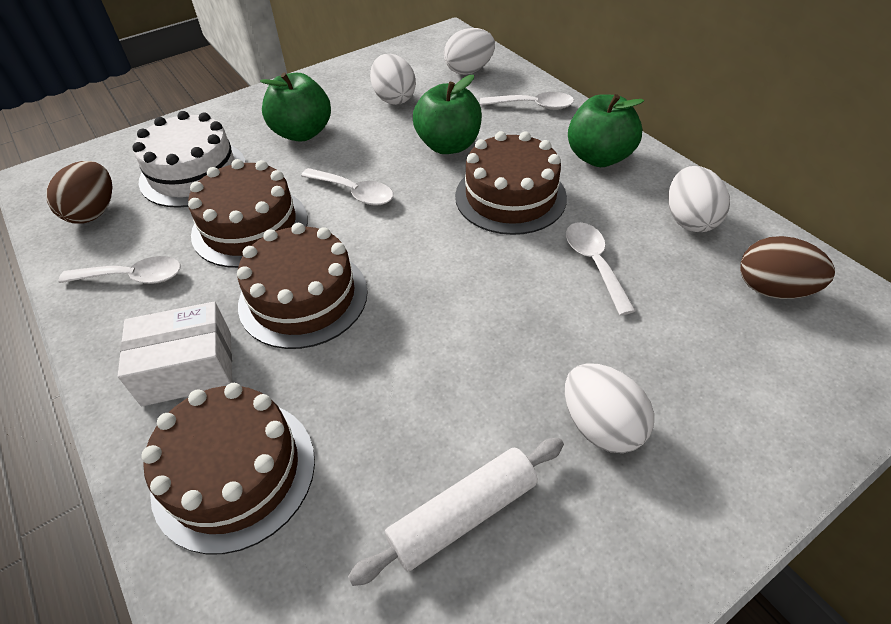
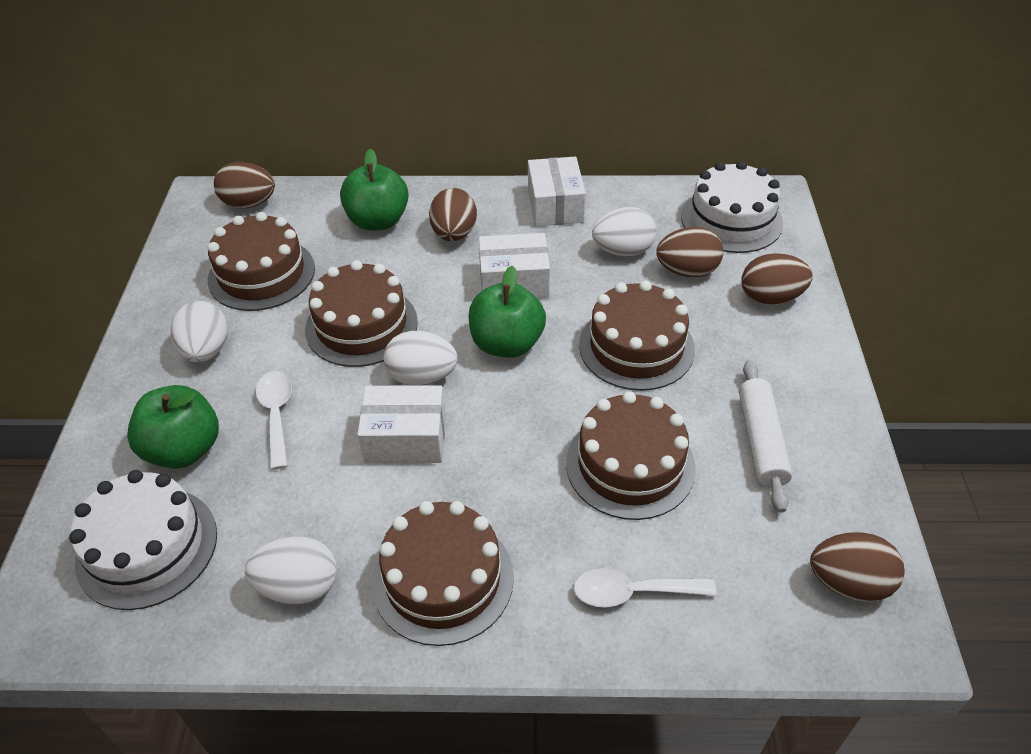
brown cake: [141,383,315,554] [188,159,308,268] [237,223,368,349] [455,131,567,235] = 4 -> [207,212,315,311] [305,260,418,367] [372,501,514,646] [566,391,696,520] [579,281,695,391] = 5
brown egg: [46,161,112,224] [740,236,835,299] = 2 -> [214,162,275,208] [429,188,477,241] [656,227,724,277] [742,253,813,305] [810,532,905,602] = 5
white box: [118,302,232,406] = 1 -> [357,385,446,463] [479,233,550,298] [528,157,586,226] = 3
white cake: [133,111,246,208] = 1 -> [69,470,217,610] [681,161,783,253] = 2
white spoon: [58,256,181,284] [301,168,393,206] [480,92,574,110] [566,222,636,315] = 4 -> [256,371,292,470] [574,568,716,607] = 2

